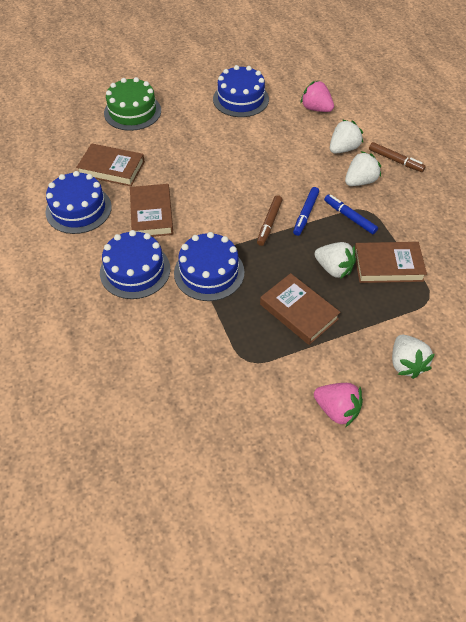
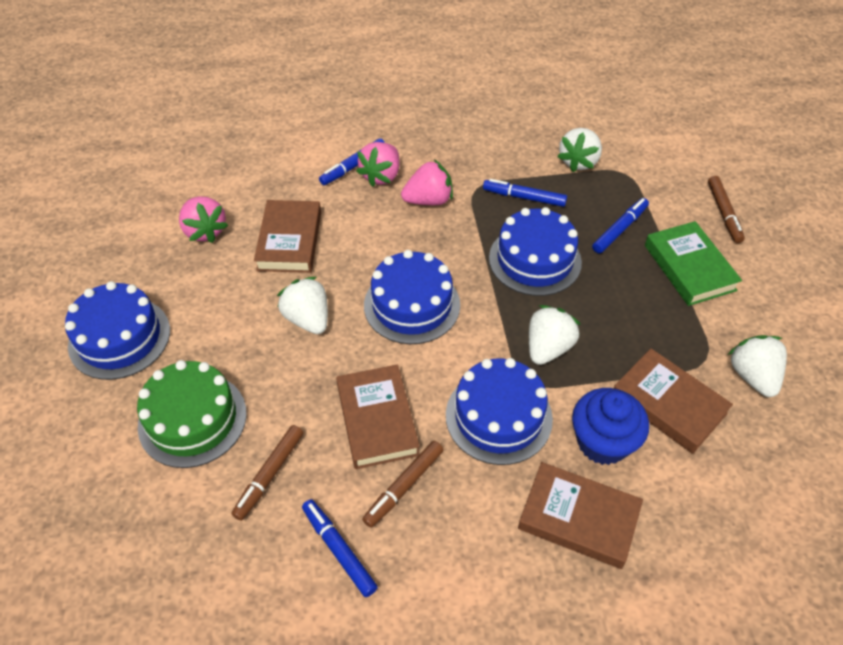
blue cupcake: none = 0 -> [572,388,649,465] = 1
blue marker: [293,187,319,236] [324,194,378,234] = 2 -> [302,499,378,597] [319,138,385,185] [483,179,567,207] [592,198,649,253] = 4
brown marker: [257,195,282,246] [369,142,426,172] = 2 -> [231,425,304,521] [362,441,443,528] [708,176,745,243] = 3
green book: none = 0 -> [645,221,742,306] = 1
pink strawberry: [300,80,334,112] [314,383,363,427] = 2 -> [179,196,228,243] [356,142,400,187] [401,160,453,205] = 3

